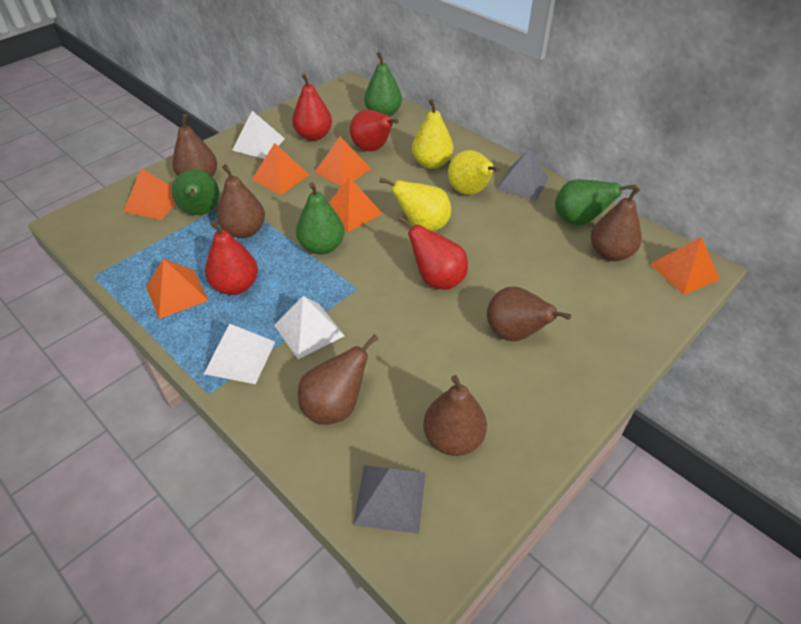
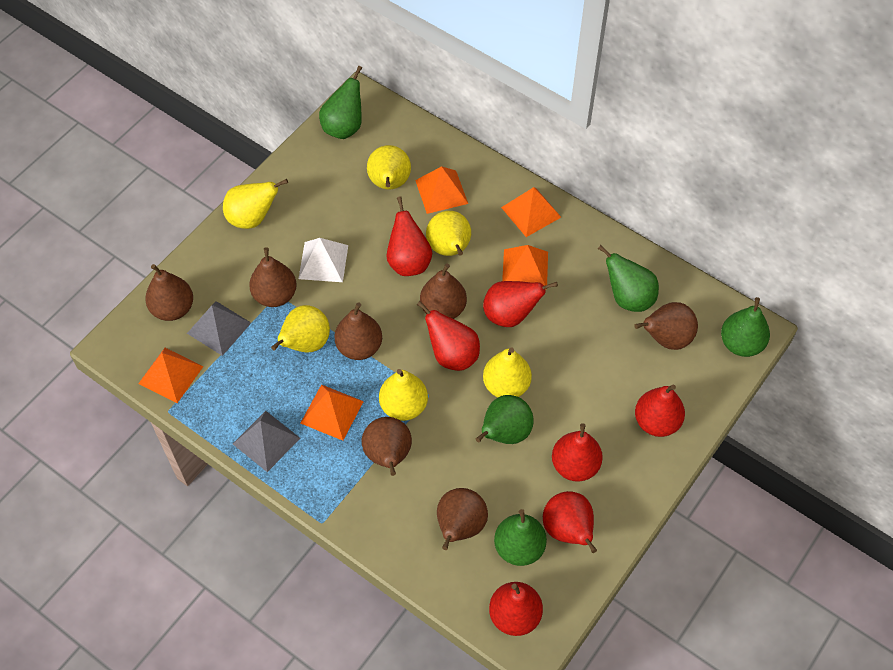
brown pear: [173,114,217,177] [217,164,265,238] [298,334,378,425] [423,375,487,456] [487,287,571,341] [591,187,642,261] = 6 -> [145,264,193,321] [249,247,297,307] [334,302,382,360] [362,417,412,476] [420,264,467,319] [437,488,488,550] [634,302,698,350] = 7
green pear: [172,169,219,215] [296,182,344,255] [364,52,402,116] [555,179,636,225] = 4 -> [319,66,362,139] [476,395,534,444] [494,509,547,566] [598,245,659,312] [721,297,770,357] = 5
orange pyramid: [124,168,176,220] [146,259,209,319] [252,143,309,195] [314,137,371,187] [329,177,383,232] [650,237,720,295] = 6 -> [138,348,204,403] [300,385,364,441] [415,166,468,214] [501,187,561,237] [502,245,548,286] = 5
red pear: [205,220,258,295] [292,74,332,141] [350,110,399,151] [398,216,468,290] = 4 -> [387,196,432,276] [417,301,480,371] [483,281,558,327] [489,582,543,636] [543,491,597,553] [552,423,603,482] [635,384,685,437] = 7
white pyramid: [204,323,275,384] [232,111,285,159] [274,296,344,359] = 3 -> [298,238,348,282] = 1
yellow pear: [380,178,451,231] [412,99,453,169] [448,150,500,195] = 3 -> [223,179,288,229] [271,305,330,352] [367,145,411,189] [379,369,428,421] [426,211,471,256] [483,348,532,397] = 6

